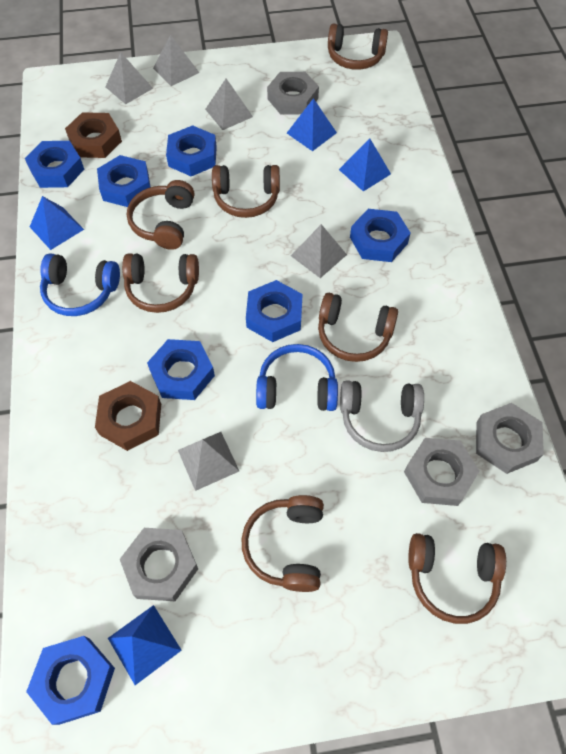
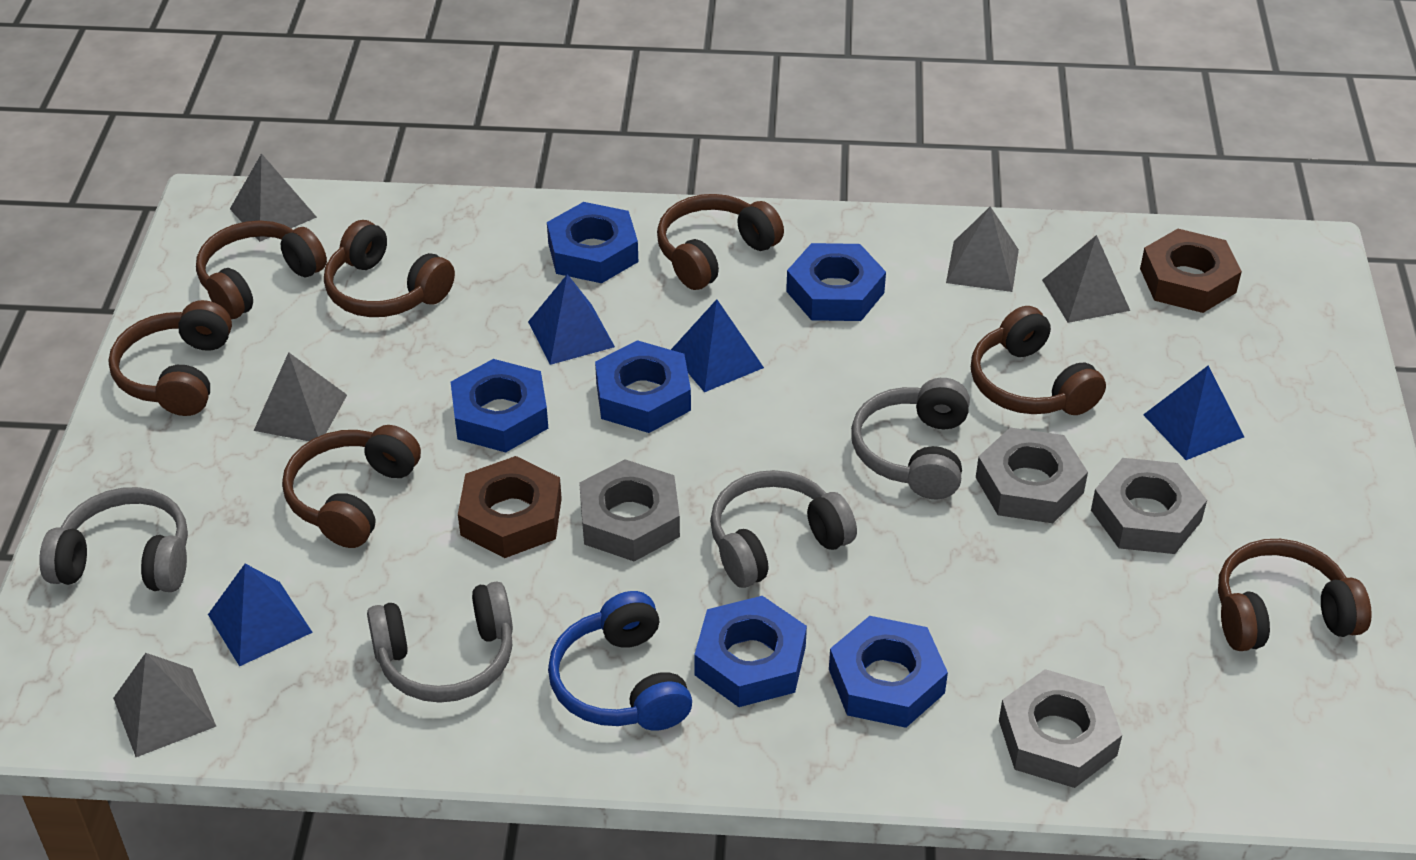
blue headphones: [40,253,120,316] [256,344,338,411] = 2 -> [548,591,692,731] = 1
blue nut: [25,141,84,188] [26,636,115,725] [97,155,150,207] [147,339,215,400] [166,125,217,176] [246,280,303,342] [350,209,411,262] = 7 -> [451,359,548,453] [547,202,638,283] [595,340,691,433] [694,596,807,707] [786,243,886,321] [829,616,948,728] = 6
grey headphones: [340,380,424,452] = 1 -> [39,487,188,592] [367,581,513,703] [710,470,857,588] [851,378,970,499] = 4

